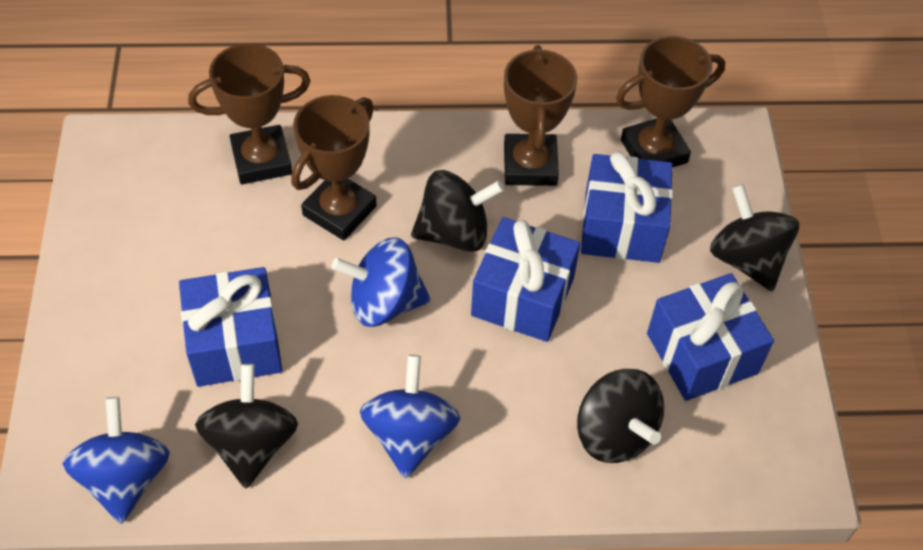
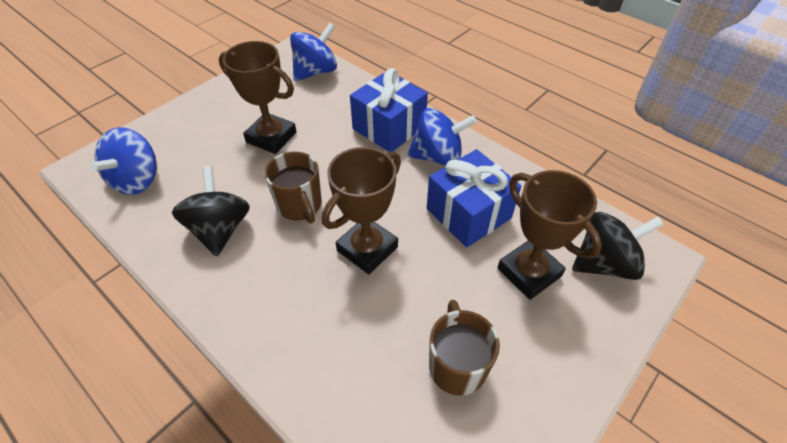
black spinning top: [195,364,298,488] [411,170,505,252] [577,369,664,463] [710,184,799,291] = 4 -> [172,166,250,257] [572,212,664,280] = 2
blue gift: [179,267,282,387] [471,217,580,342] [581,152,673,263] [647,273,774,401] = 4 -> [350,68,428,152] [427,149,521,247] = 2
brown mug: none = 0 -> [265,151,322,224] [429,300,500,396] = 2
brown trophy: [188,43,311,185] [291,95,377,240] [504,45,577,186] [616,36,725,168] = 4 -> [219,41,297,154] [322,147,401,274] [498,170,602,300] = 3

